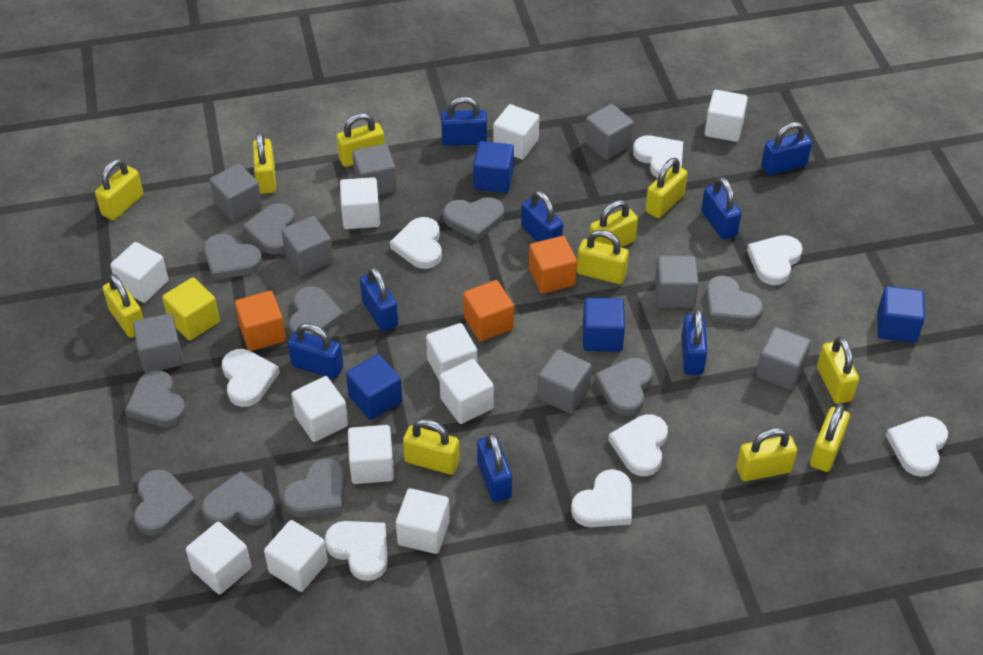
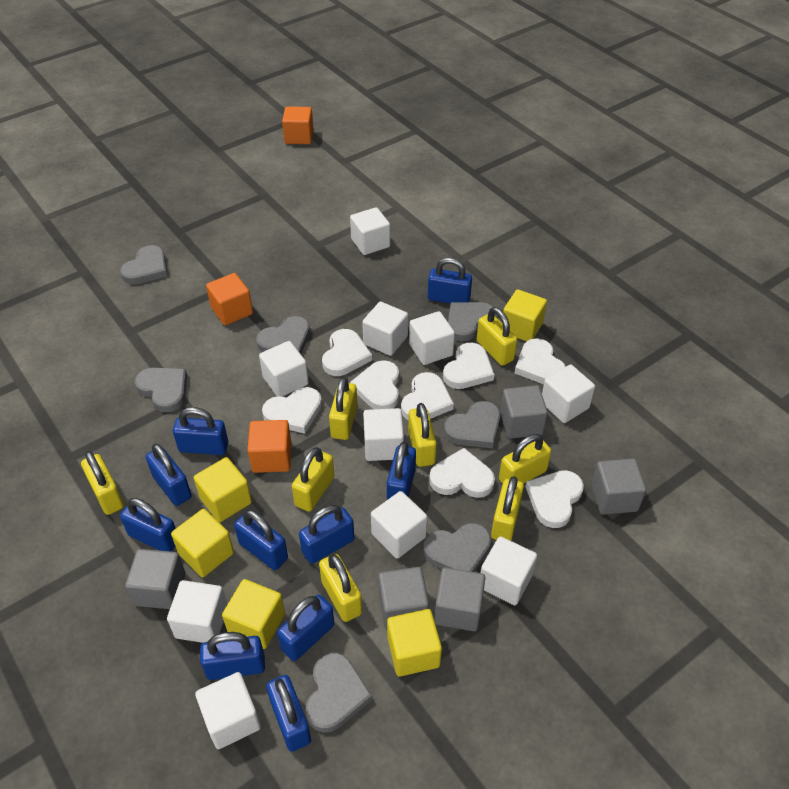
blue cube: [346,354,402,420] [473,141,514,193] [583,298,625,352] [878,286,925,343] = 4 -> none = 0
blue padlock: [288,323,343,379] [360,267,398,331] [441,96,487,146] [477,433,512,502] [521,190,563,242] [681,308,708,375] [701,177,741,240] [761,122,812,175] = 8 -> [120,498,176,552] [146,444,192,506] [173,407,228,455] [200,632,265,680] [234,510,288,570] [266,675,311,752] [277,595,334,661] [299,505,354,564] [387,442,416,500] [428,257,472,304] = 10
grey cube: [133,313,183,373] [210,164,262,222] [281,216,333,276] [352,144,397,195] [537,349,592,414] [584,104,634,160] [655,256,699,308] [756,327,811,390] = 8 -> [125,549,186,609] [378,567,429,630] [434,567,485,631] [500,385,548,439] [591,458,646,515] = 5
grey heart: [125,370,186,427] [134,469,196,536] [202,471,275,526] [204,234,262,280] [242,203,295,255] [283,459,345,517] [289,286,344,337] [443,197,504,241] [595,358,653,416] [706,276,763,325] = 10 -> [120,245,167,285] [135,368,187,412] [256,316,310,354] [305,652,372,733] [423,523,491,572] [444,401,501,448] [448,302,496,341] = 7
white cube: [110,242,168,303] [186,522,251,595] [264,520,328,592] [291,376,348,442] [340,177,380,229] [348,425,394,484] [396,488,450,554] [426,323,477,382] [439,359,494,424] [493,104,539,159] [705,90,748,142] = 11 -> [167,580,227,643] [195,672,261,749] [259,341,309,397] [350,207,390,255] [362,302,408,356] [363,408,404,461] [371,491,427,559] [409,311,455,365] [481,536,537,605] [542,364,595,423] = 10
yellow cube: [162,277,220,340] = 1 -> [171,509,234,578] [194,457,252,522] [222,579,285,649] [387,609,442,677] [503,289,547,341] = 5
yellow padlock: [95,159,143,220] [103,274,143,338] [253,131,276,194] [336,113,385,167] [403,419,460,475] [577,230,629,284] [589,200,638,247] [645,158,687,218] [736,428,797,481] [810,404,850,472] [817,337,859,404] = 11 -> [81,451,124,515] [292,447,334,512] [319,554,362,622] [329,377,357,440] [408,403,437,467] [477,307,517,366] [491,476,524,541] [499,434,551,484] = 8

